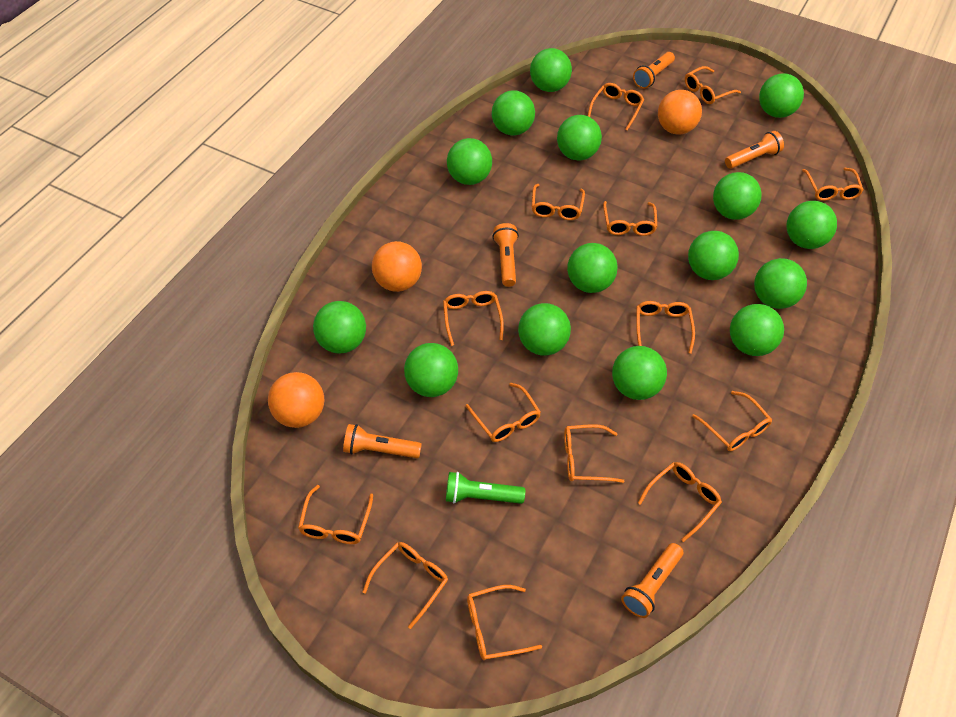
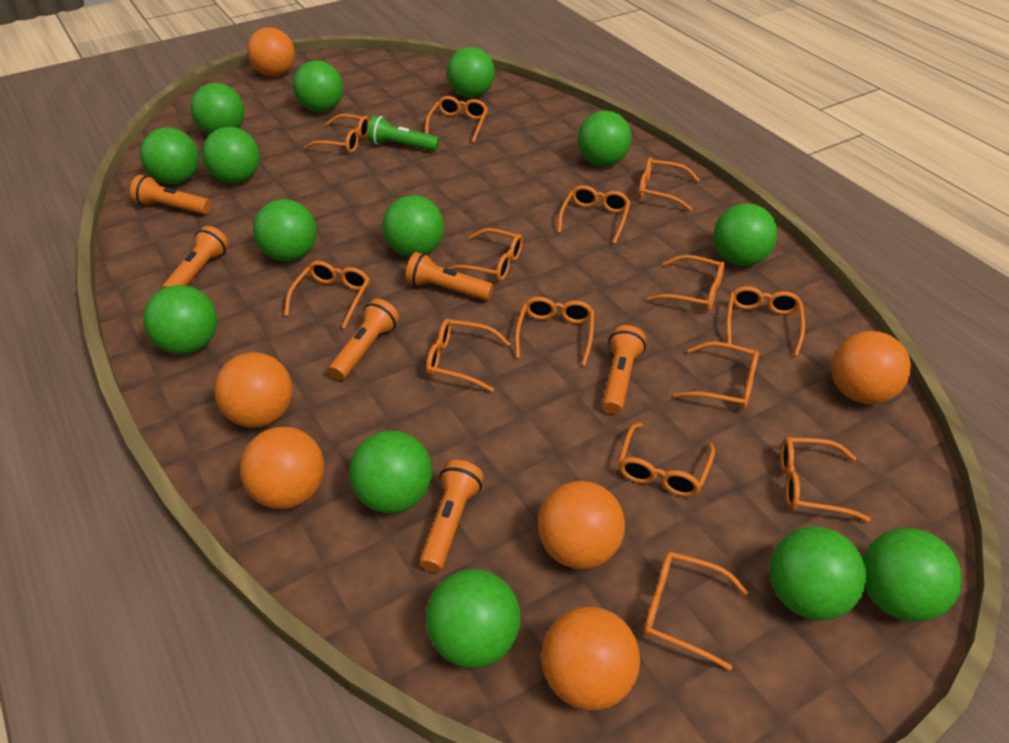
green ball: [313,301,366,353] [404,343,458,397] [447,138,492,185] [492,90,535,136] [518,303,571,356] [530,48,572,92] [557,115,602,161] [567,243,618,293] [612,346,667,400] [688,231,739,280] [713,172,761,220] [730,304,784,356] [754,258,807,309] [759,73,804,118] [786,201,837,249] = 15 -> [140,127,199,184] [143,285,217,354] [191,83,244,134] [202,127,260,184] [253,199,316,261] [293,61,343,112] [349,430,432,514] [382,195,444,257] [426,569,520,668] [447,47,495,98] [578,111,632,166] [713,203,778,266] [770,526,867,620] [863,528,962,622] = 14
orange ball: [268,372,324,428] [372,241,422,292] [658,90,702,134] = 3 -> [214,352,293,428] [240,427,324,509] [247,27,295,77] [538,481,625,569] [541,607,640,710] [831,331,911,404] = 6
orange flashlight: [343,424,422,458] [492,223,519,287] [621,543,683,618] [633,52,675,89] [725,131,784,169] = 5 -> [130,175,211,215] [162,226,229,289] [328,298,399,380] [405,252,493,301] [420,460,484,572] [602,325,646,414] = 6

